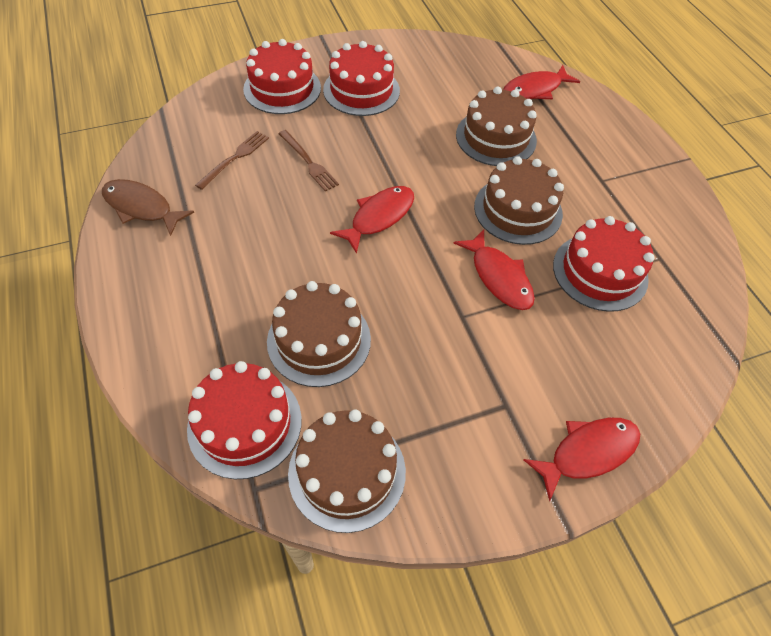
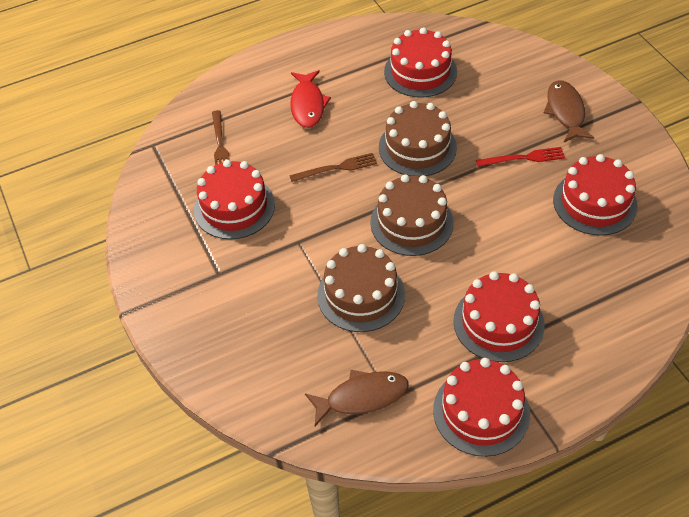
brown cake: [267,281,371,387] [288,410,406,533] [456,87,537,166] [474,156,564,245] = 4 -> [317,244,405,332] [370,174,454,256] [379,101,457,176] = 3
brown fish: [102,179,194,236] = 1 -> [305,370,409,426] [544,80,595,142] = 2
red cake: [187,361,302,479] [243,39,321,114] [323,41,400,116] [553,216,655,312] = 4 -> [194,160,275,239] [384,27,457,98] [433,358,530,457] [453,271,545,362] [553,154,638,236] = 5
red fish: [330,186,414,254] [453,230,535,310] [503,65,580,99] [523,418,640,501] = 4 -> [290,70,331,128] = 1
red fork: none = 0 -> [476,147,565,167] = 1

